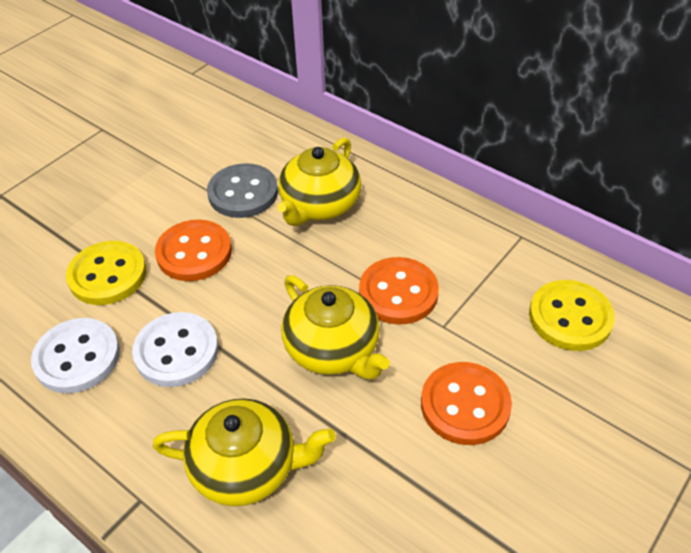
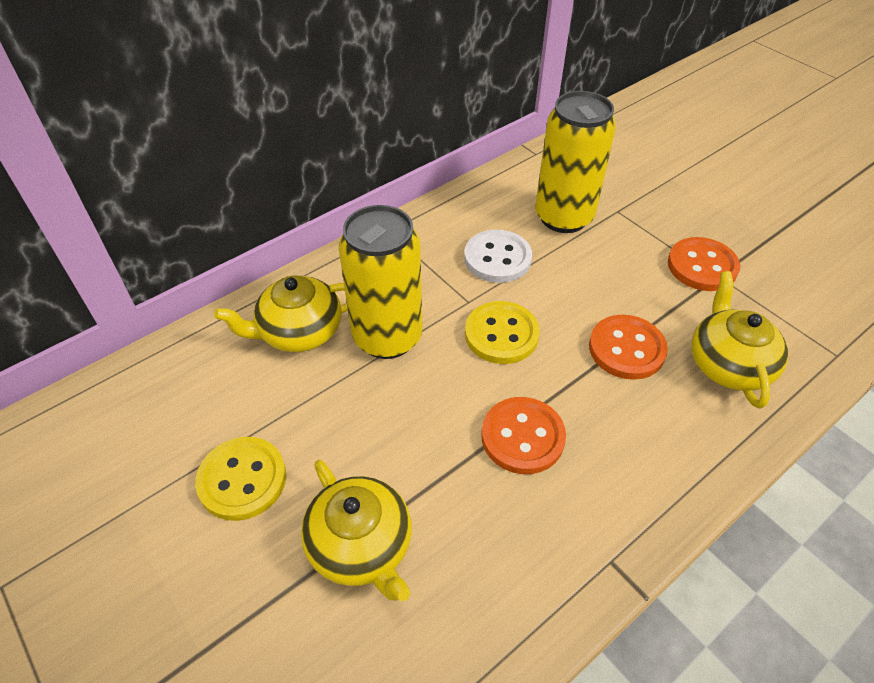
grey button: [207,163,278,218] = 1 -> none = 0
white button: [31,318,120,393] [132,312,218,387] = 2 -> [464,230,532,283] = 1
yellow can: none = 0 -> [339,205,423,359] [535,91,616,233] = 2

